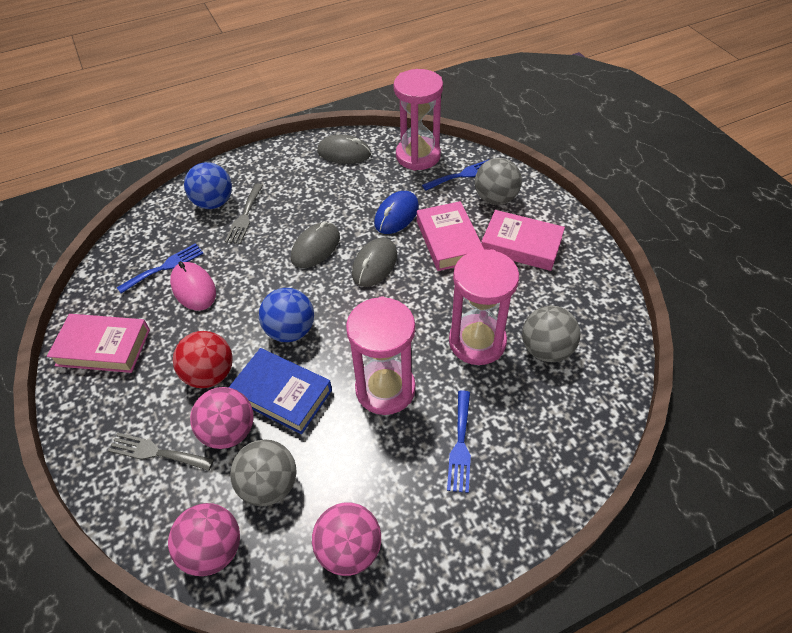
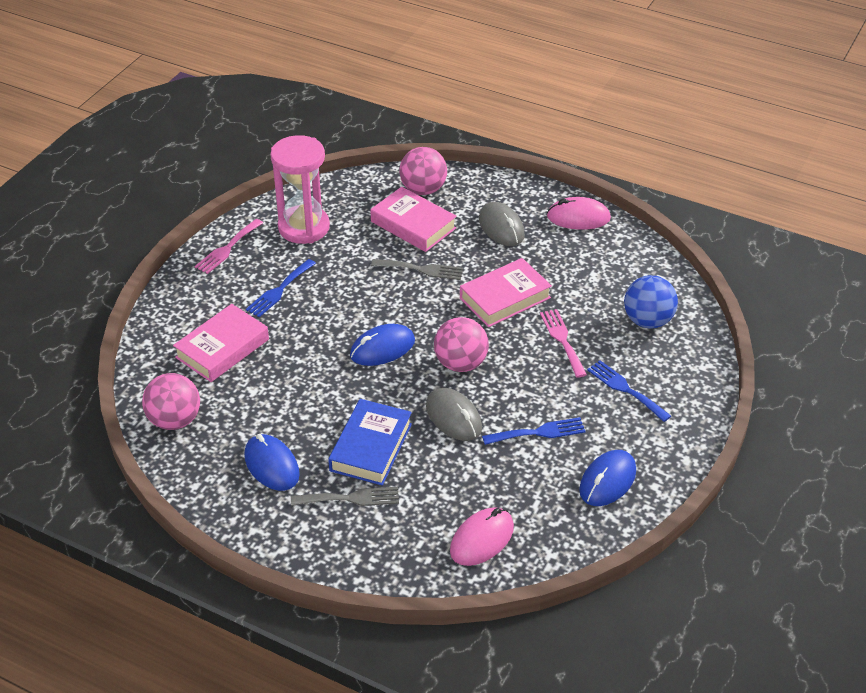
blue ball: [184,162,232,209] [259,288,314,342] = 2 -> [624,275,678,328] = 1
blue mouse: [374,191,419,234] = 1 -> [244,434,300,491] [350,324,415,366] [579,450,636,506] = 3
grey ball: [230,439,297,506] [475,158,522,205] [522,306,580,362] = 3 -> none = 0
grey mouse: [291,221,340,268] [317,134,371,164] [352,238,397,287] = 3 -> [426,388,482,441] [479,202,525,246] = 2
pink fork: none = 0 -> [194,219,263,274] [540,309,587,378] = 2
pink hourglass: [346,296,416,415] [394,69,443,171] [449,249,519,365] = 3 -> [270,135,330,244] = 1
pink mouse: [170,261,216,311] = 1 -> [450,507,514,566] [547,197,611,230] = 2
red ball: [173,331,233,388] = 1 -> none = 0

